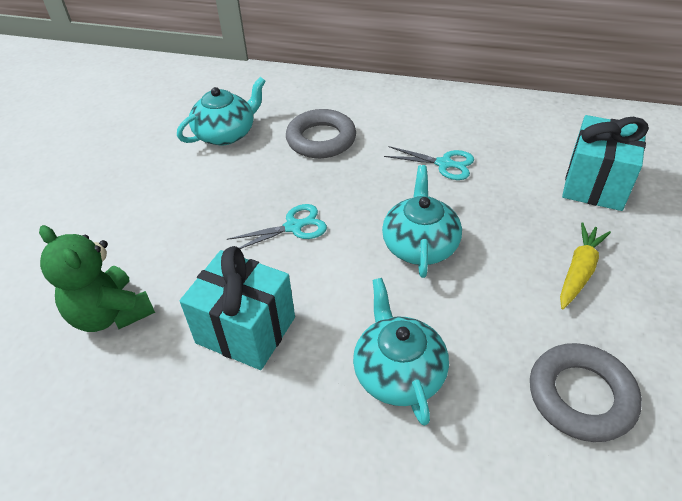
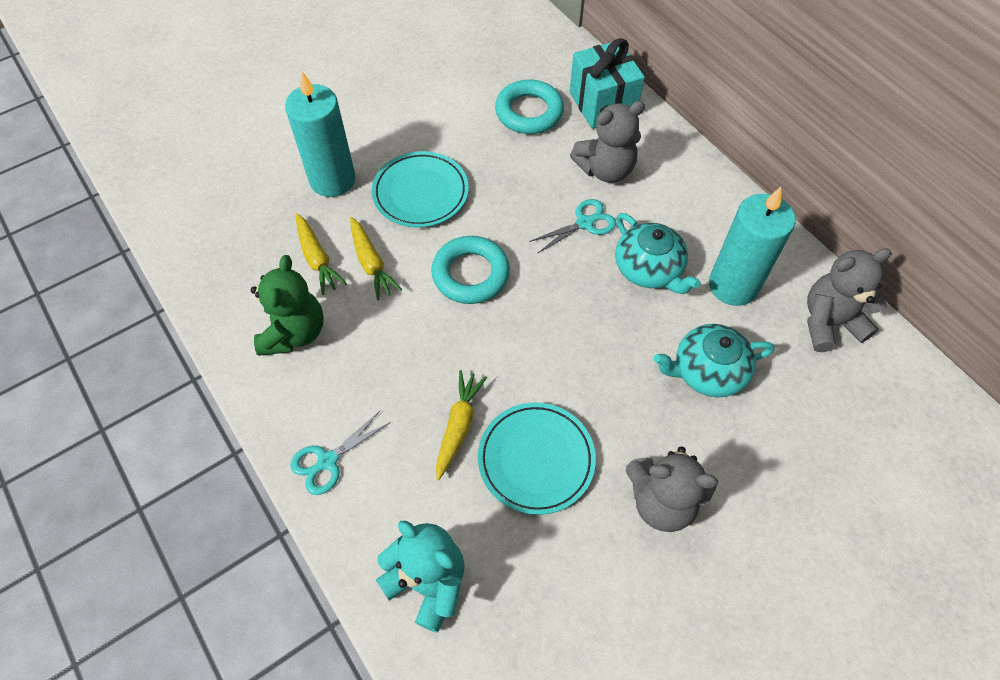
grey ring: [286,109,356,158] [530,343,642,442] = 2 -> none = 0
grey teddy bear: none = 0 -> [570,101,645,183] [626,446,718,532] [807,248,892,352] = 3
turquoise candle: none = 0 -> [285,71,356,197] [709,187,796,306] = 2
turquoise gift: [180,246,295,370] [562,115,649,211] = 2 -> [569,38,645,129] = 1
turquoise plate: none = 0 -> [372,151,469,227] [478,402,596,515] = 2
turquoise ring: none = 0 -> [431,236,510,304] [495,79,564,134] = 2
turquoise teapot: [177,77,266,145] [353,278,449,426] [382,165,462,278] = 3 -> [615,213,701,294] [654,324,775,397] = 2
turquoise teddy bear: none = 0 -> [376,521,465,633] = 1
yellow carrot: [560,223,611,309] = 1 -> [296,213,347,295] [350,217,402,300] [436,370,487,480] = 3

